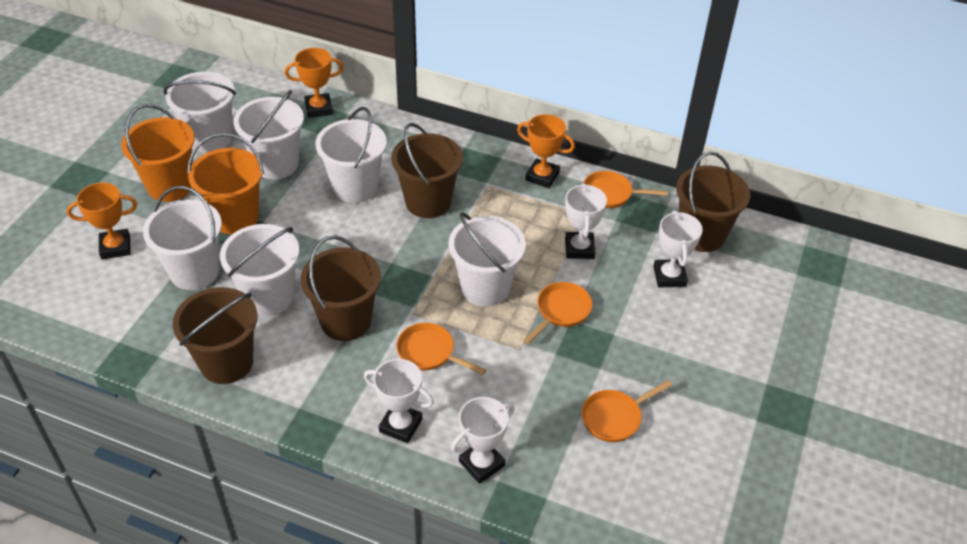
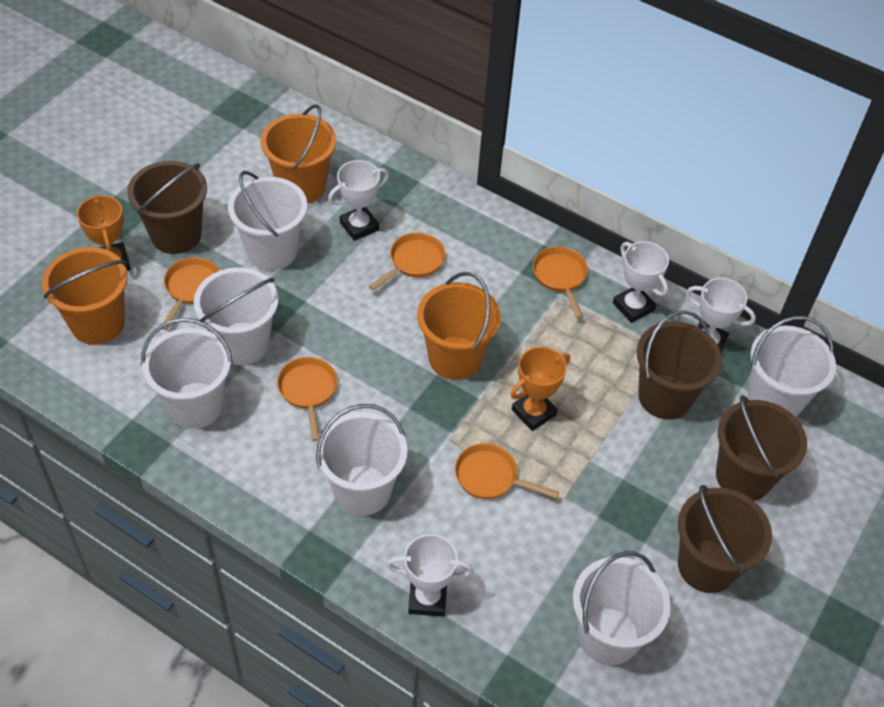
orange bucket: [121,104,195,202] [187,133,264,234] = 2 -> [42,247,128,345] [261,104,336,203] [417,272,501,380] = 3
orange pan: [397,322,486,375] [524,282,592,344] [582,380,672,442] [583,171,668,208] = 4 -> [162,257,220,330] [277,357,337,441] [369,232,446,291] [455,443,559,499] [533,246,588,319] = 5
orange trophy: [67,182,137,259] [285,48,344,118] [517,114,575,188] = 3 -> [77,194,131,271] [510,347,570,431] = 2

